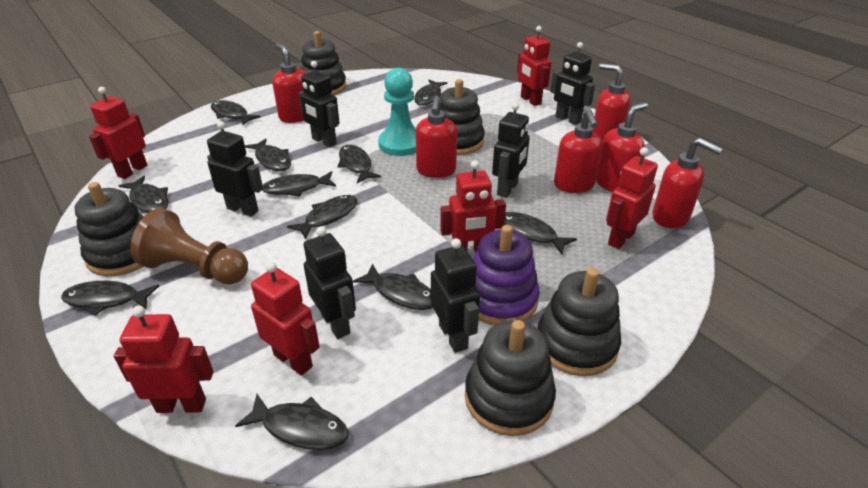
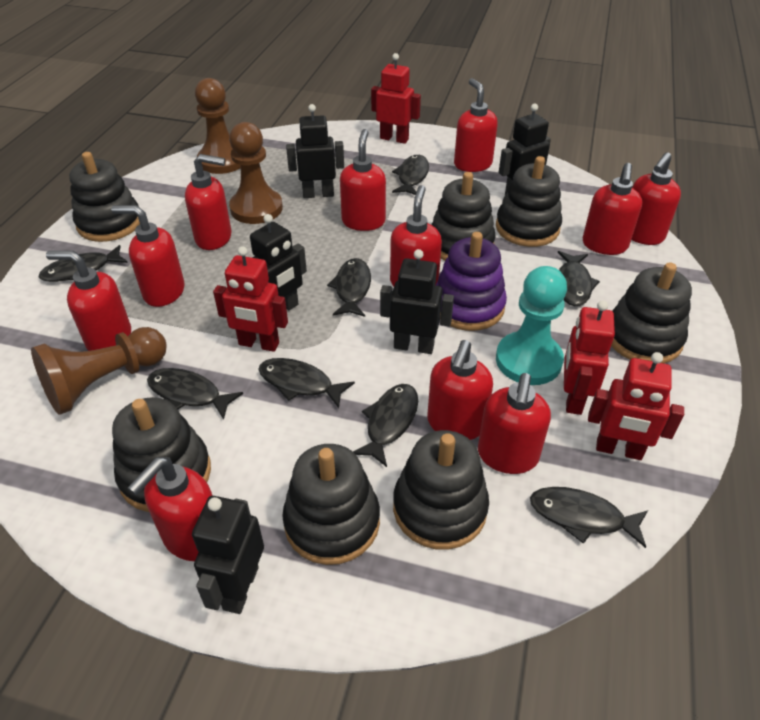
black fish: [61,281,159,316] [119,176,168,213] [211,100,261,125] [235,394,349,450] [245,138,291,171] [262,171,336,197] [287,195,357,239] [337,145,381,183] [353,263,433,310] [414,80,448,105] [504,212,577,254] = 11 -> [39,245,128,282] [147,368,243,420] [258,358,355,408] [327,258,371,317] [353,384,418,467] [392,155,429,195] [530,487,648,548] [558,251,600,306] = 8
black robot: [207,121,263,217] [299,61,339,147] [304,226,356,339] [431,238,480,353] [492,103,530,198] [550,42,595,125] = 6 -> [192,496,264,614] [250,214,307,310] [286,104,344,198] [380,249,454,354] [499,103,551,195] = 5
black stacking toy: [74,182,144,276] [300,31,346,95] [440,79,485,155] [465,320,556,436] [537,268,621,376] = 5 -> [69,152,140,242] [112,397,211,512] [282,444,380,565] [393,430,489,550] [431,172,496,261] [496,156,562,247] [611,262,692,363] = 7
brown pawn: [130,208,248,284] = 1 -> [31,327,167,415] [195,78,241,174] [229,122,283,224] = 3
red robot: [89,87,147,179] [114,306,213,413] [251,262,320,376] [440,160,506,253] [517,26,552,106] [606,147,658,249] = 6 -> [213,246,288,352] [371,53,421,144] [564,300,615,415] [588,352,684,460] = 4
red soap dispenser: [273,43,306,123] [416,96,457,178] [554,109,603,193] [593,63,631,141] [596,102,648,192] [652,138,723,228] = 6 -> [46,251,131,351] [111,205,185,307] [128,457,213,561] [185,154,232,250] [340,129,386,231] [390,185,442,286] [427,340,493,440] [454,78,498,172] [478,373,551,474] [583,163,642,255] [631,152,681,245] = 11

